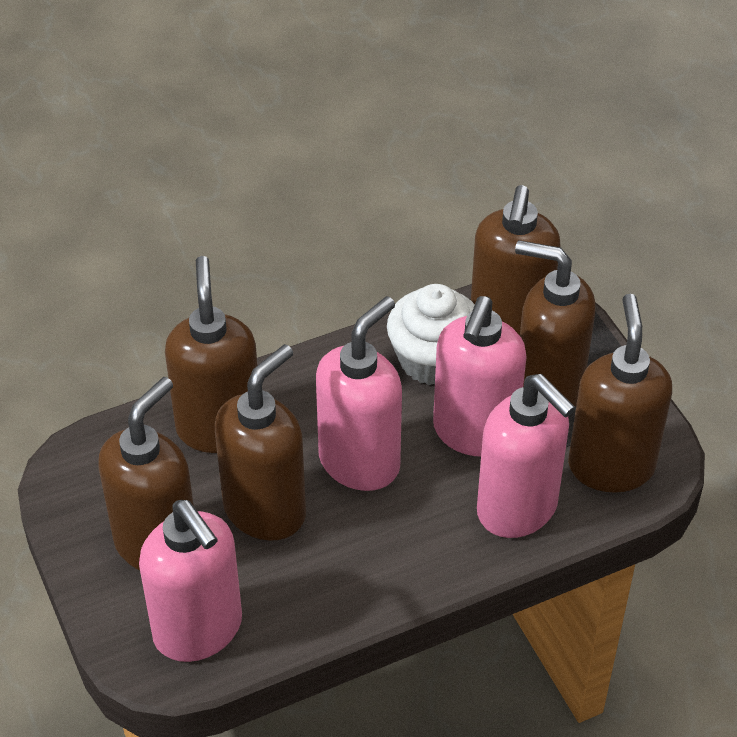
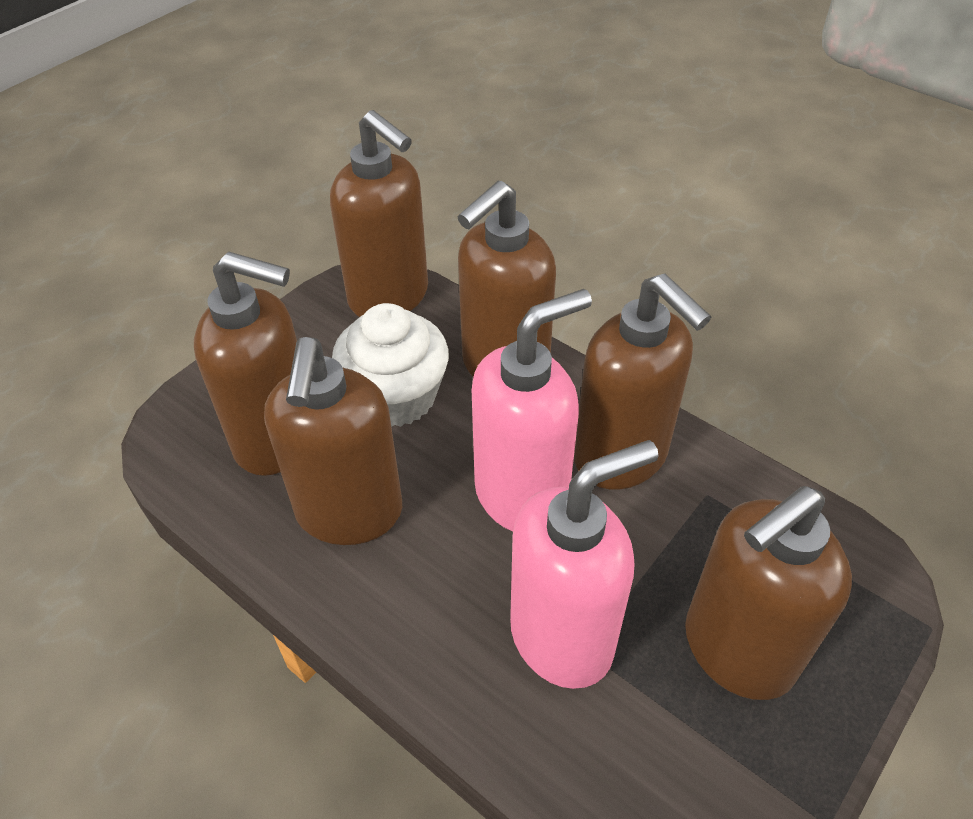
pink soap dispenser: [139,500,242,662] [316,296,402,491] [433,296,527,456] [477,374,576,538] = 4 -> [472,289,592,532] [510,440,658,689] = 2

